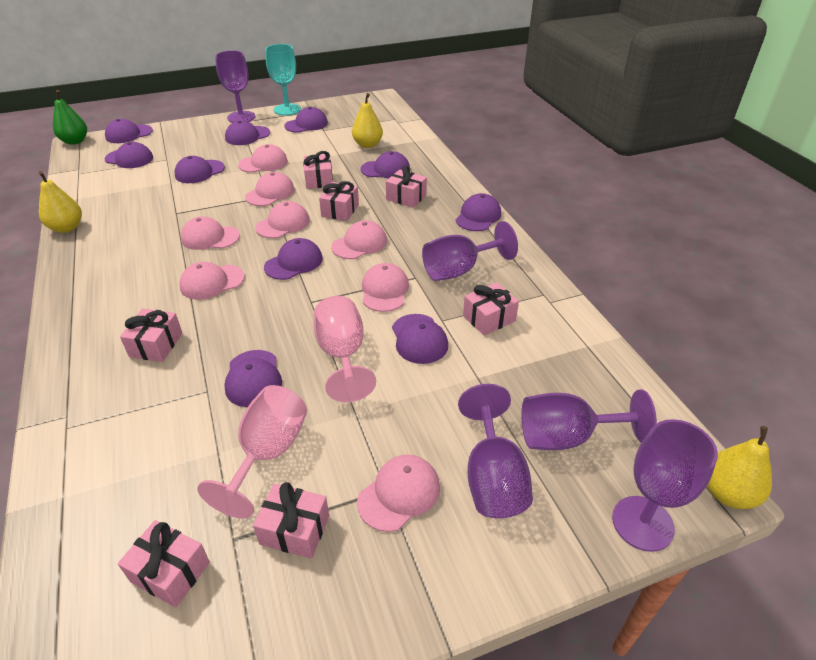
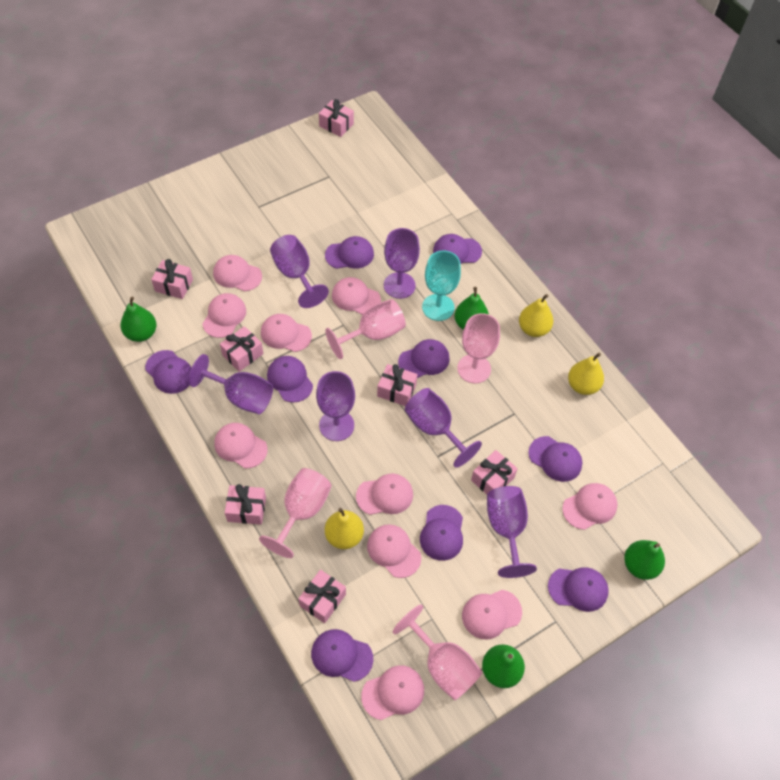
green pear: [53,90,87,145] = 1 -> [121,297,156,342] [454,287,489,330] [482,644,525,688] [624,540,665,580] = 4
pink cap: [179,262,245,300] [181,216,240,250] [238,144,288,173] [245,172,295,206] [255,201,310,238] [331,220,387,259] [357,455,440,532] [362,263,409,312] = 8 -> [202,293,246,338] [213,255,262,291] [214,423,268,468] [261,314,312,352] [332,277,381,315] [356,474,413,515] [361,665,424,720] [367,524,421,578] [462,590,522,639] [562,483,617,530] = 10
pink goblet: [197,385,307,519] [314,296,376,402] = 2 -> [259,468,332,558] [325,299,406,359] [393,604,483,700] [457,313,500,384] = 4
purple cap: [105,119,153,143] [105,142,153,168] [174,156,225,183] [224,350,282,407] [225,121,270,145] [264,238,323,280] [284,107,328,133] [360,151,410,179] [392,314,448,364] [455,193,501,231] = 10 -> [145,350,192,394] [267,356,313,403] [311,629,373,682] [325,236,374,269] [398,339,450,378] [420,505,463,561] [433,234,482,264] [528,436,582,482] [548,567,609,612] = 9
purple goblet: [215,50,255,123] [422,221,518,281] [458,384,533,518] [521,390,657,450] [612,419,718,552] = 5 -> [189,354,273,414] [270,235,329,308] [316,371,355,441] [384,228,420,299] [405,388,482,468] [487,486,537,578] = 6

